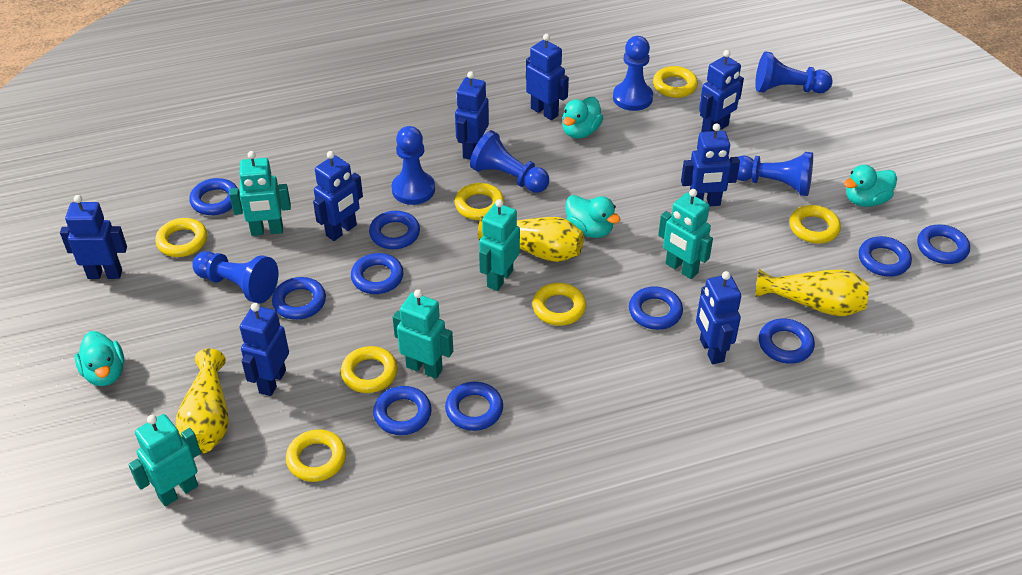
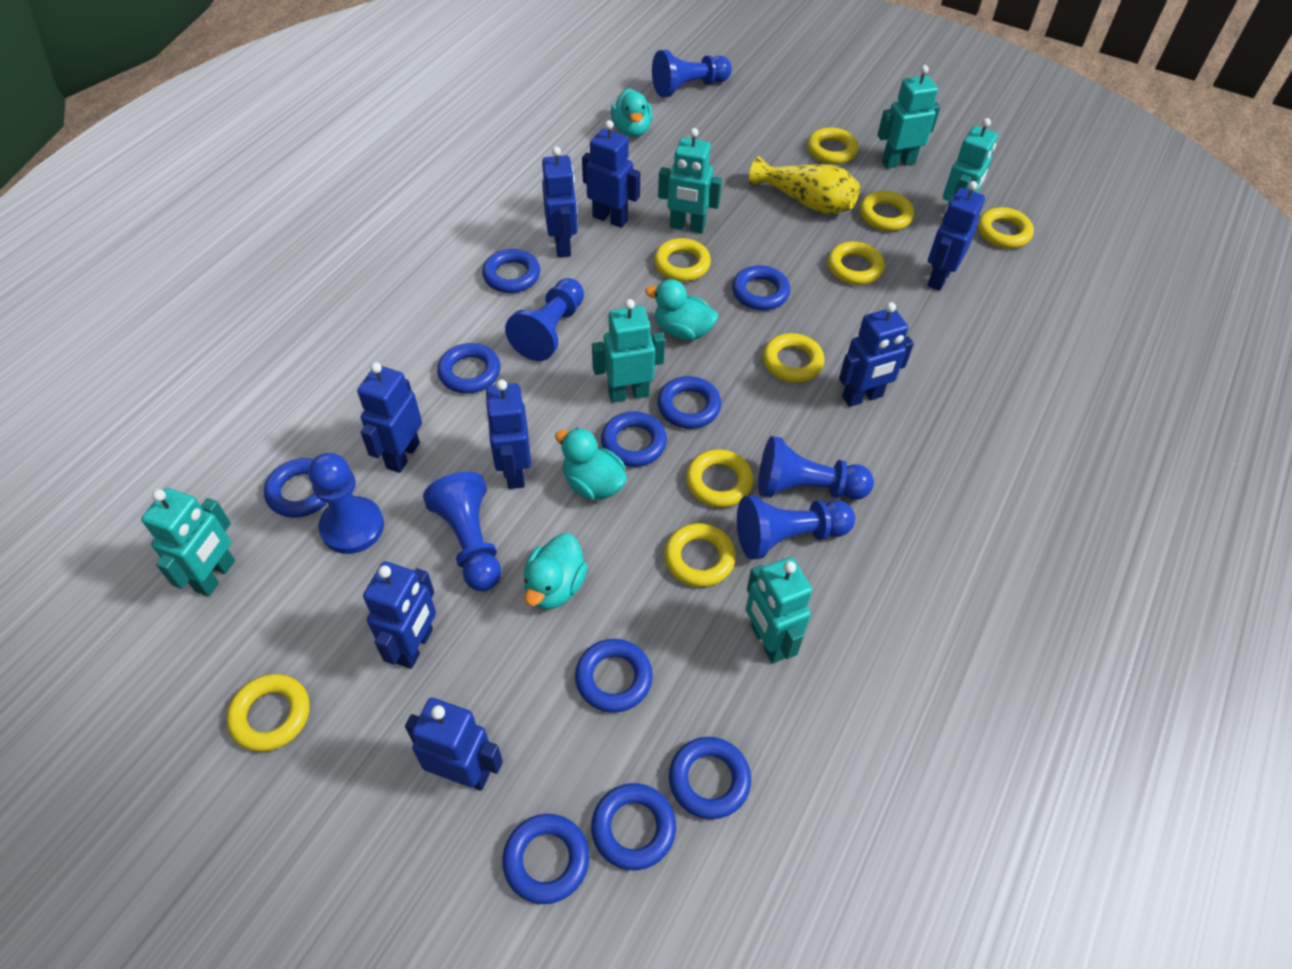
turquoise robot: [128,414,201,506] [229,151,291,236] [393,289,453,379] [479,199,520,291] [658,189,713,279] = 5 -> [141,488,235,597] [592,299,665,403] [658,128,722,233] [746,557,812,664] [877,65,940,169] [942,118,998,222] = 6
yellow ring: [155,218,207,257] [286,429,346,482] [341,346,398,393] [455,183,504,220] [532,283,586,326] [653,66,698,98] [790,205,841,243] = 7 -> [227,674,310,752] [654,238,711,282] [664,523,736,587] [686,449,754,507] [763,333,824,383] [807,128,858,164] [827,242,885,285] [860,191,914,231] [978,207,1034,248] = 9
yellow vase: [176,349,229,453] [478,214,584,262] [755,269,869,316] = 3 -> [749,156,860,215] = 1

